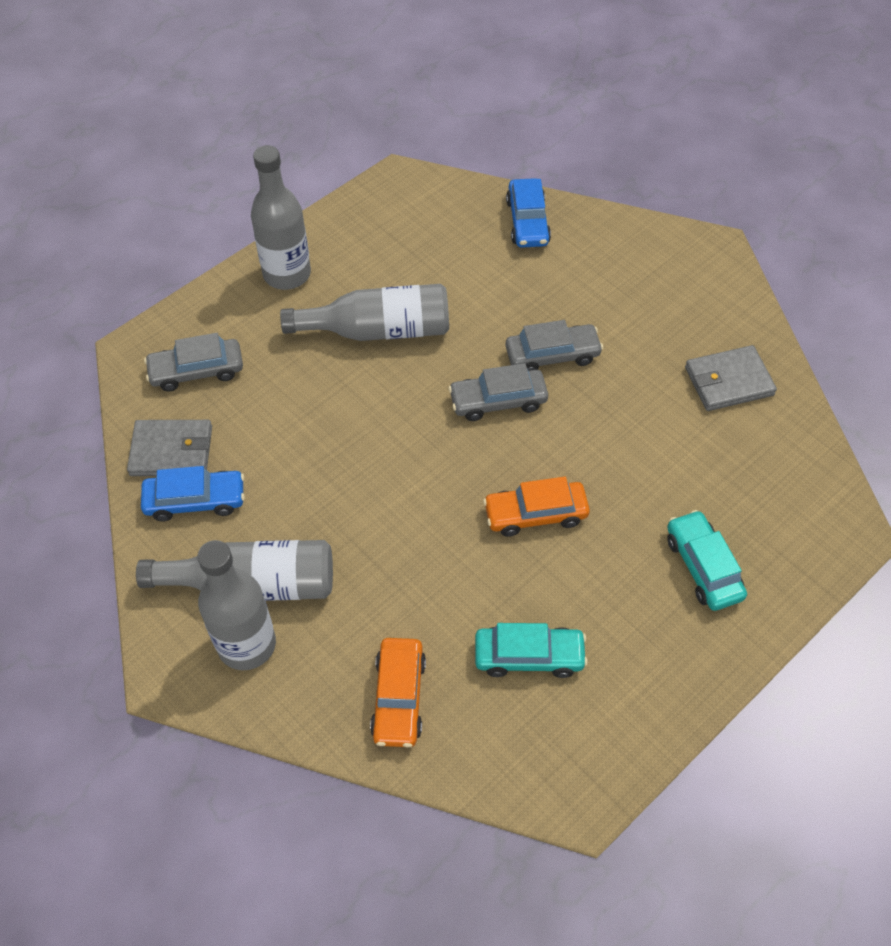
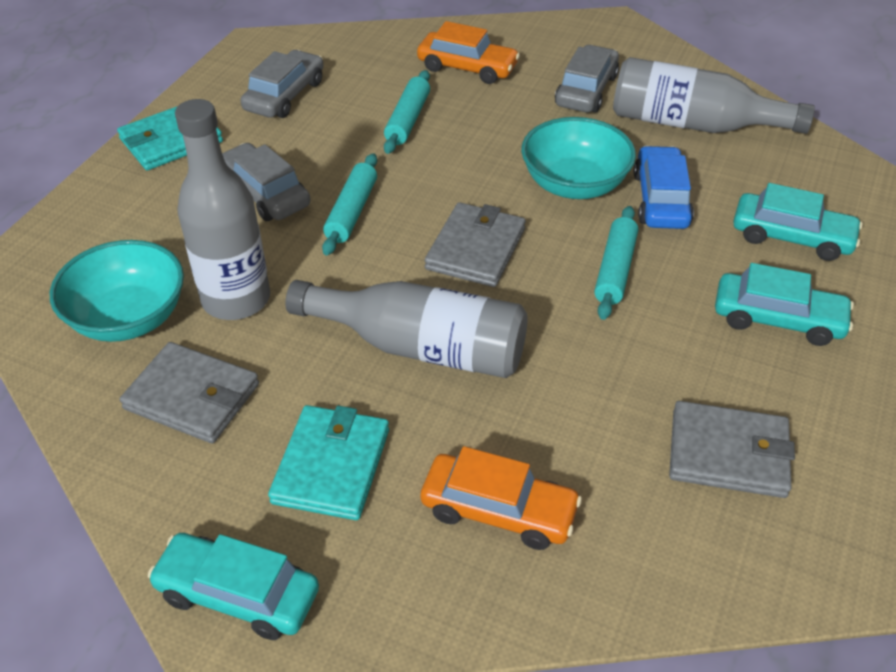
blue car: [141,466,245,521] [506,178,551,248] = 2 -> [634,146,694,229] = 1
grey bottle: [136,540,333,601] [198,540,276,670] [251,145,311,290] [280,284,449,341] = 4 -> [175,99,270,320] [285,280,528,378] [613,57,815,134] = 3
grey wallet: [127,420,212,476] [685,345,777,411] = 2 -> [120,342,259,443] [425,202,526,287] [669,401,795,498] = 3
turquoise bowl: none = 0 -> [50,240,184,342] [521,117,636,199] = 2
turquoise car: [475,623,588,678] [667,510,747,611] = 2 -> [148,533,319,640] [715,263,854,346] [733,183,863,261] = 3
turquoise rolling pin: none = 0 -> [322,153,377,255] [384,70,430,154] [594,206,638,320] = 3
turquoise wallet: none = 0 -> [117,107,223,170] [268,405,389,520] = 2

